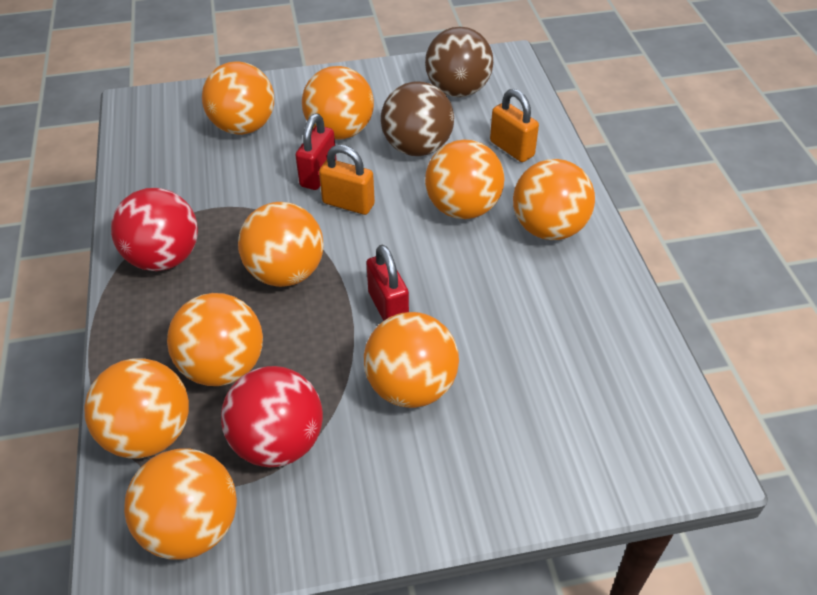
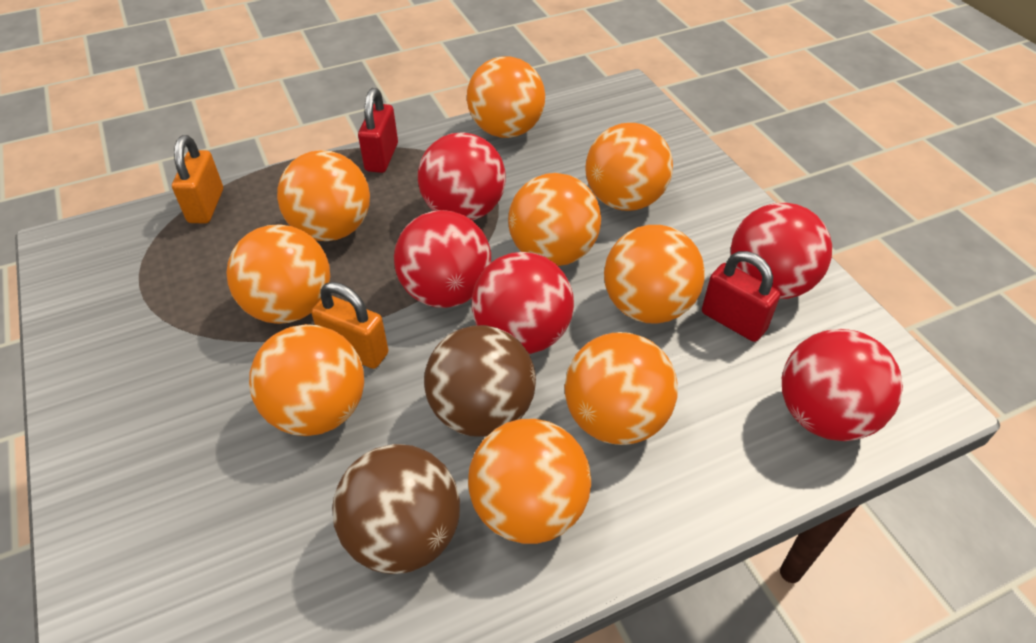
red ball: [111,188,198,271] [221,366,323,467] = 2 -> [394,210,491,308] [418,132,506,220] [472,252,574,354] [731,203,832,299] [782,329,903,441] = 5

